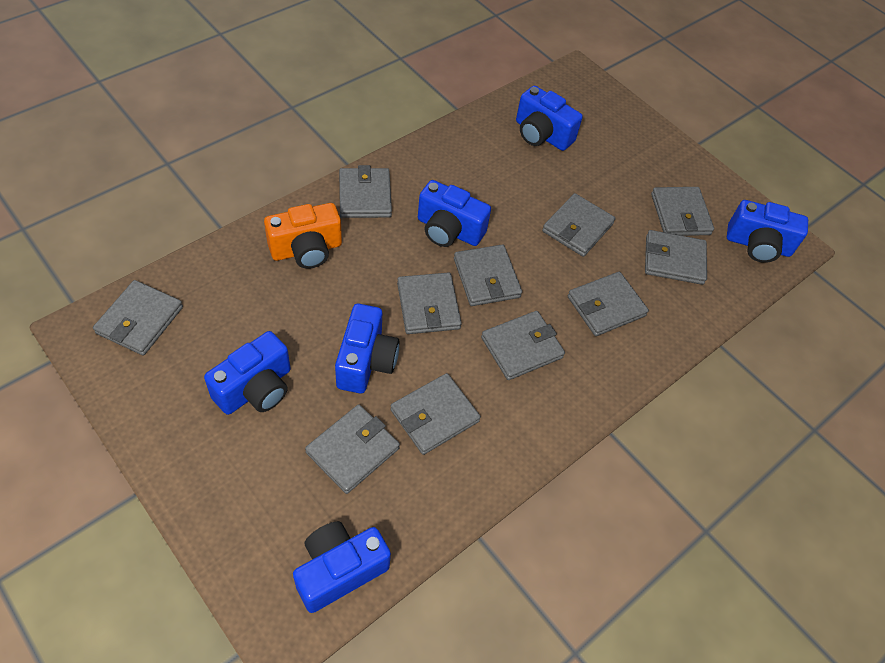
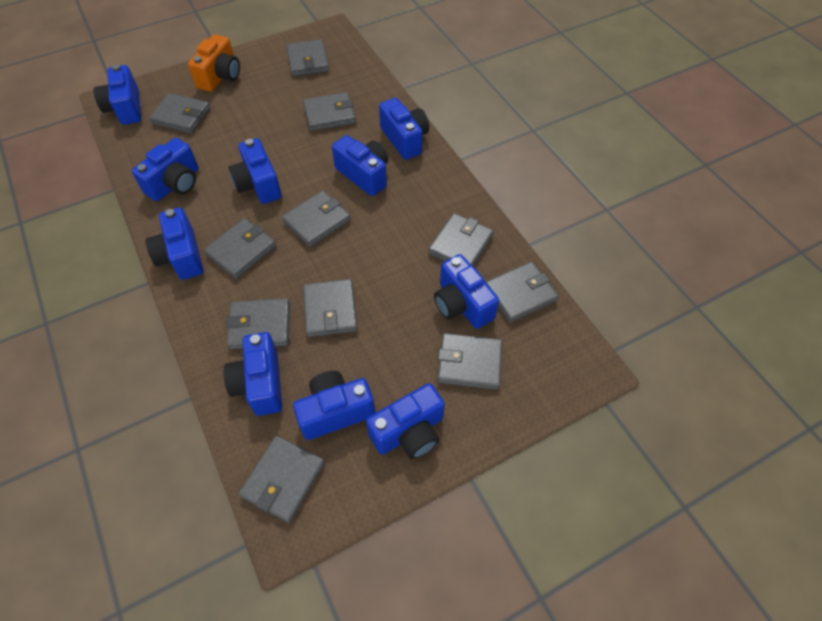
blue camera: [204,331,291,415] [293,521,391,613] [335,304,400,394] [418,180,491,247] [516,86,583,151] [727,200,808,263] = 6 -> [93,64,141,125] [132,138,199,201] [145,208,203,280] [224,332,282,416] [229,138,282,204] [293,371,375,440] [332,135,388,196] [366,383,445,459] [379,98,429,160] [434,254,499,329] = 10

